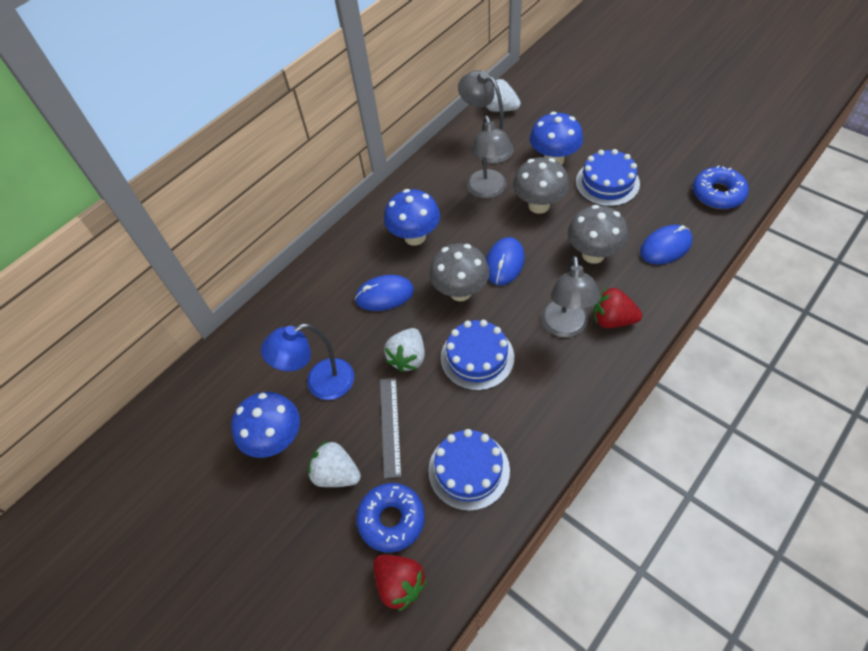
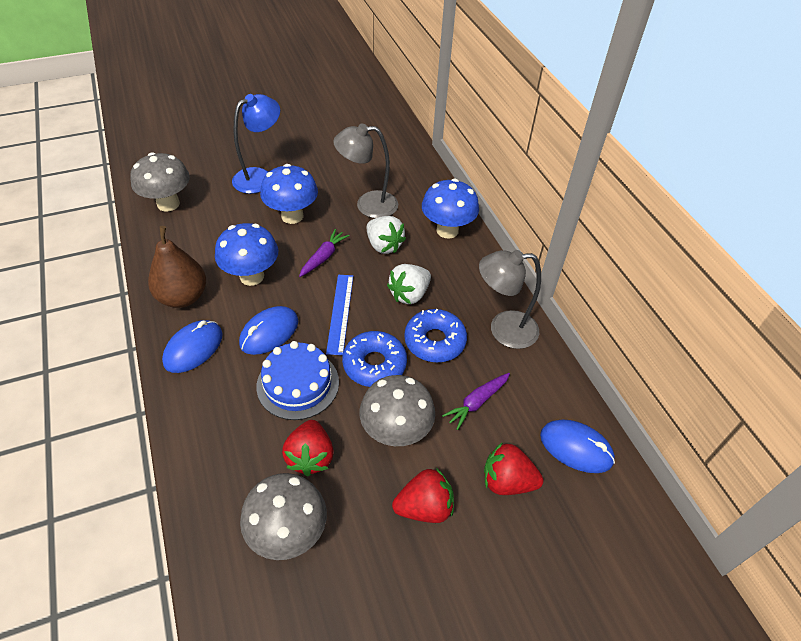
blue cake: [428,429,510,511] [441,320,514,391] [576,149,640,206] = 3 -> [256,341,339,420] = 1
blue ruler: none = 0 -> [326,275,353,355] = 1
brown pear: none = 0 -> [148,226,206,308] = 1
grey lamp: [458,70,514,164] [467,116,513,199] [541,256,601,338] = 3 -> [333,123,398,218] [479,250,541,349] = 2
grey ruler: [380,378,401,479] = 1 -> none = 0
purple carrot: none = 0 -> [299,229,350,277] [442,373,510,430] = 2
red strawberry: [373,555,427,612] [594,287,642,328] = 2 -> [282,420,334,476] [392,468,454,523] [484,442,543,495] = 3
white strawberry: [308,441,361,487] [384,328,425,372] [486,79,521,112] = 3 -> [367,216,406,254] [387,264,431,304] = 2

